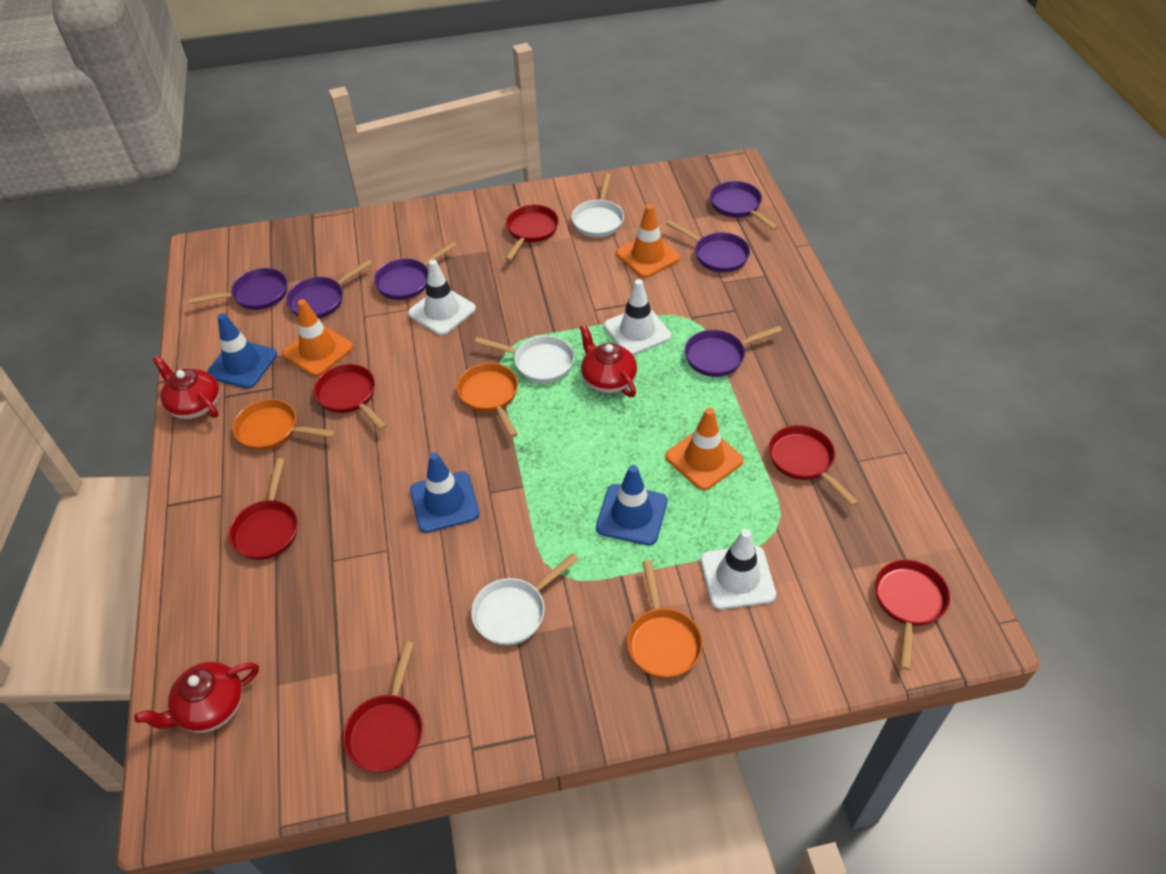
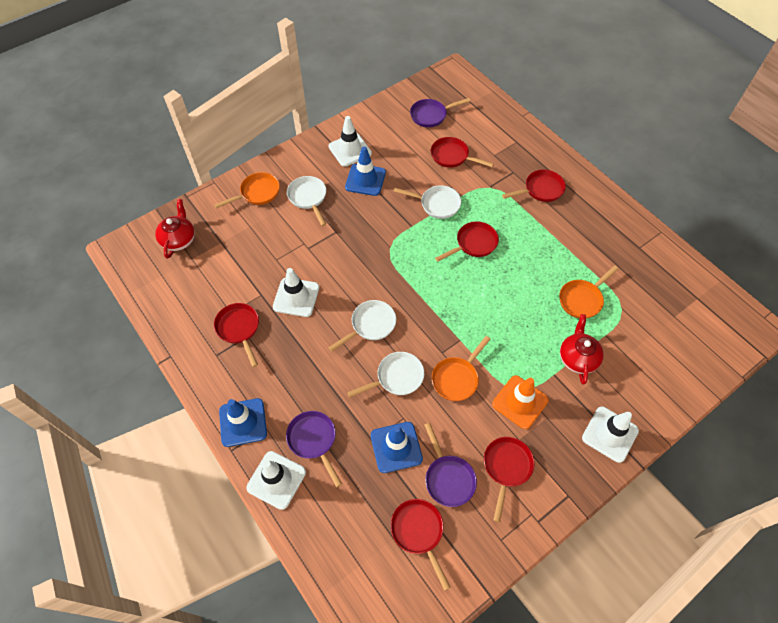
orange traffic cone: [282,299,353,376] [616,204,680,278] [665,408,743,490] = 3 -> [492,375,549,429] = 1
purple pan: [188,268,287,310] [286,259,372,318] [374,241,457,300] [666,220,750,272] [685,326,782,377] [710,181,778,230] = 6 -> [286,411,342,487] [410,98,470,128] [424,423,477,507] = 3
red teapot: [134,662,259,733] [152,356,220,419] [580,325,637,397] = 3 -> [155,199,195,259] [560,314,604,385] = 2
white pan: [471,554,578,645] [475,336,574,383] [572,173,624,237] = 3 -> [287,176,326,226] [329,300,396,351] [347,352,424,398] [393,185,461,219] = 4
white traffic cone: [408,260,476,335] [604,279,671,355] [701,529,776,610] = 3 -> [246,451,306,510] [273,268,319,317] [329,116,372,167] [582,407,639,463] = 4

